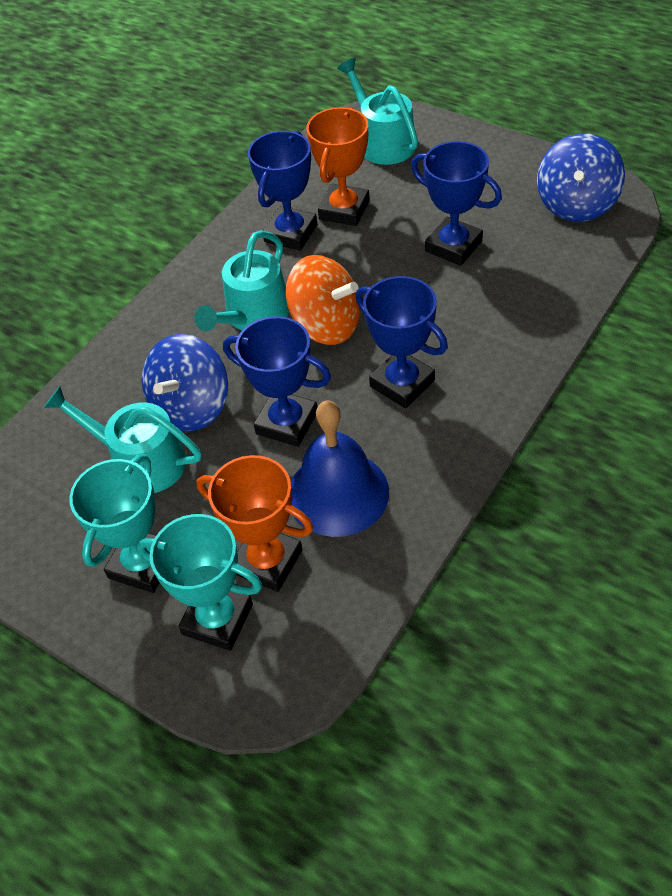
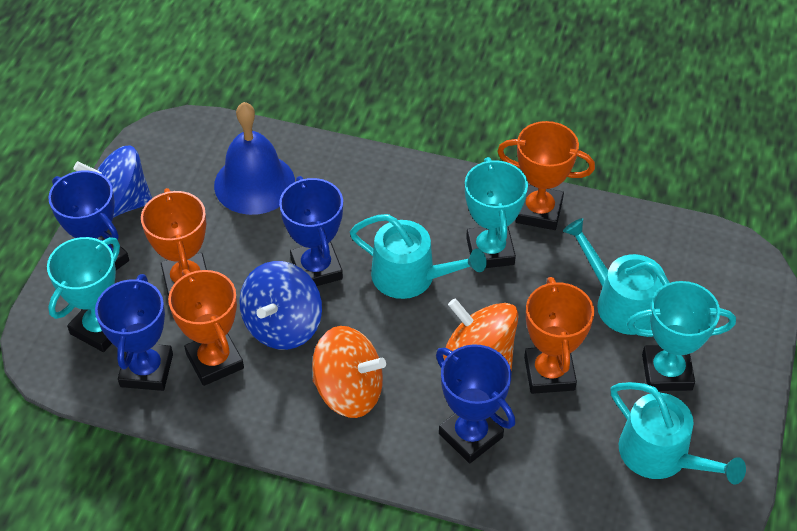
orange spinning top: [286,255,360,345] = 1 -> [312,326,386,418] [443,298,519,370] = 2
orange trophy: [196,455,314,592] [306,107,370,226] = 2 -> [141,188,207,297] [168,269,244,386] [497,121,595,230] [524,277,594,394] = 4
turquoise trophy: [69,454,160,593] [137,514,262,651] = 2 -> [47,237,120,352] [465,157,528,268] [627,281,736,391] = 3

